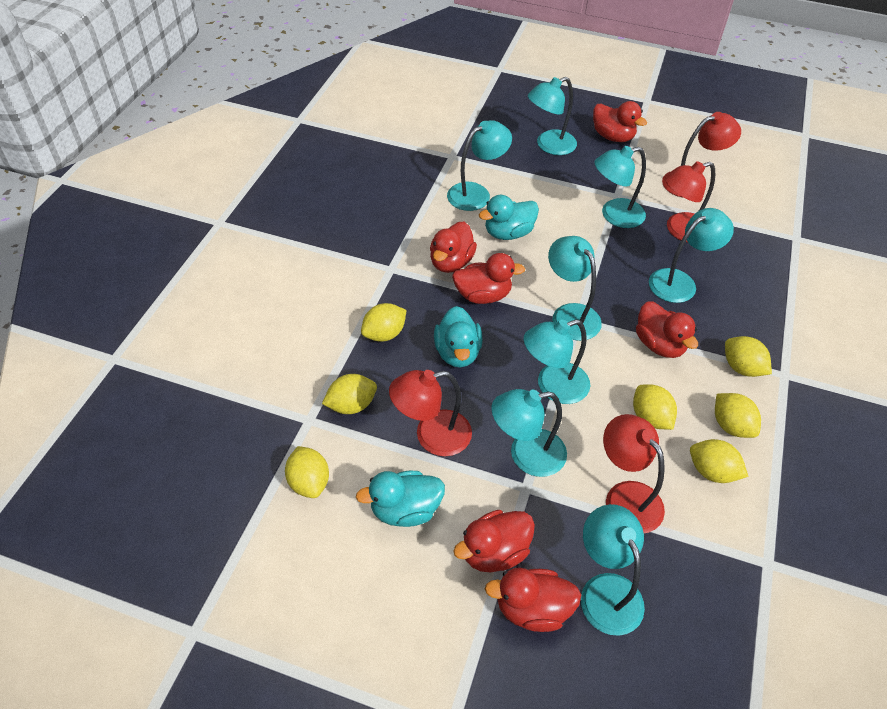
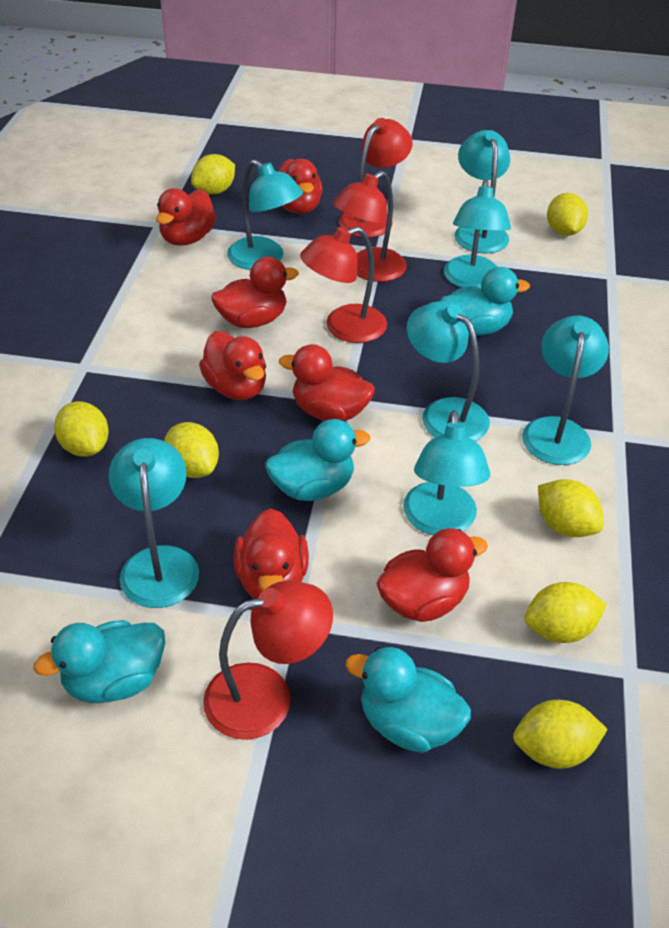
red duck: [430,222,477,273] [452,253,525,304] [453,510,535,572] [485,568,581,632] [593,101,647,142] [636,301,698,358] = 6 -> [156,188,216,246] [199,331,266,400] [211,257,299,328] [234,508,309,599] [278,159,323,214] [279,344,375,421] [376,528,488,622] = 7
turquoise duck: [356,471,445,527] [434,306,483,368] [479,195,539,240] = 3 -> [33,620,165,703] [266,419,370,501] [345,647,471,753] [440,267,530,336] = 4
turquoise lamp: [447,120,512,211] [491,389,567,477] [524,319,590,404] [528,77,577,155] [548,236,602,341] [581,504,645,636] [594,146,646,228] [649,208,734,303] = 8 -> [109,438,199,608] [227,160,303,270] [403,410,490,535] [407,301,490,441] [444,180,511,289] [454,130,510,253] [522,315,609,465] = 7

